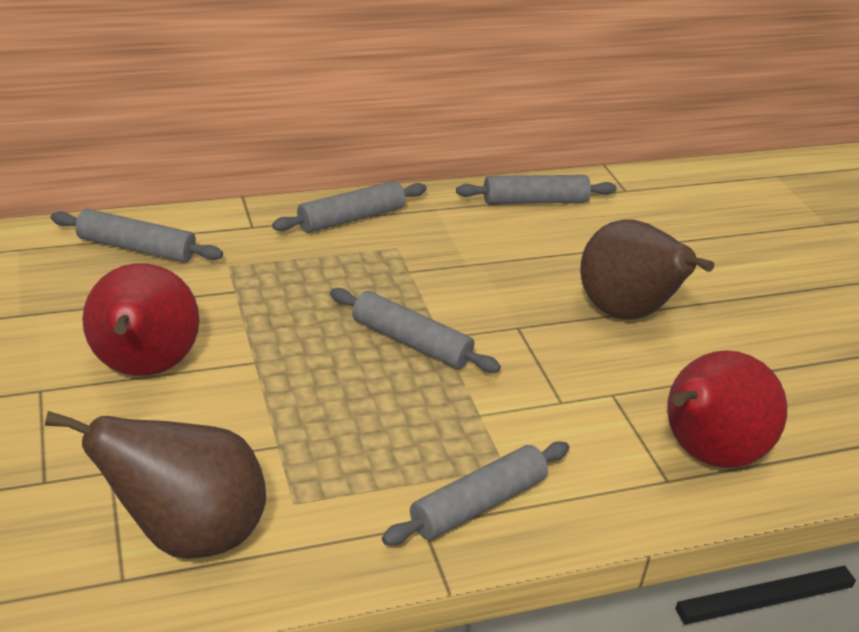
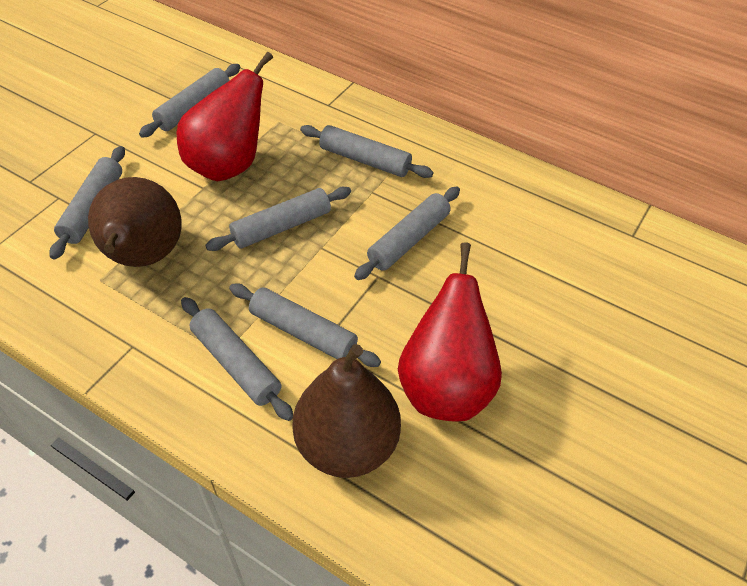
grey rolling pin: [50,209,223,263] [272,181,427,233] [330,288,501,373] [382,442,569,545] [456,175,617,204] = 5 -> [50,146,125,259] [139,64,240,138] [181,297,293,421] [205,187,351,251] [229,283,381,367] [300,125,433,178] [354,187,460,280] = 7

